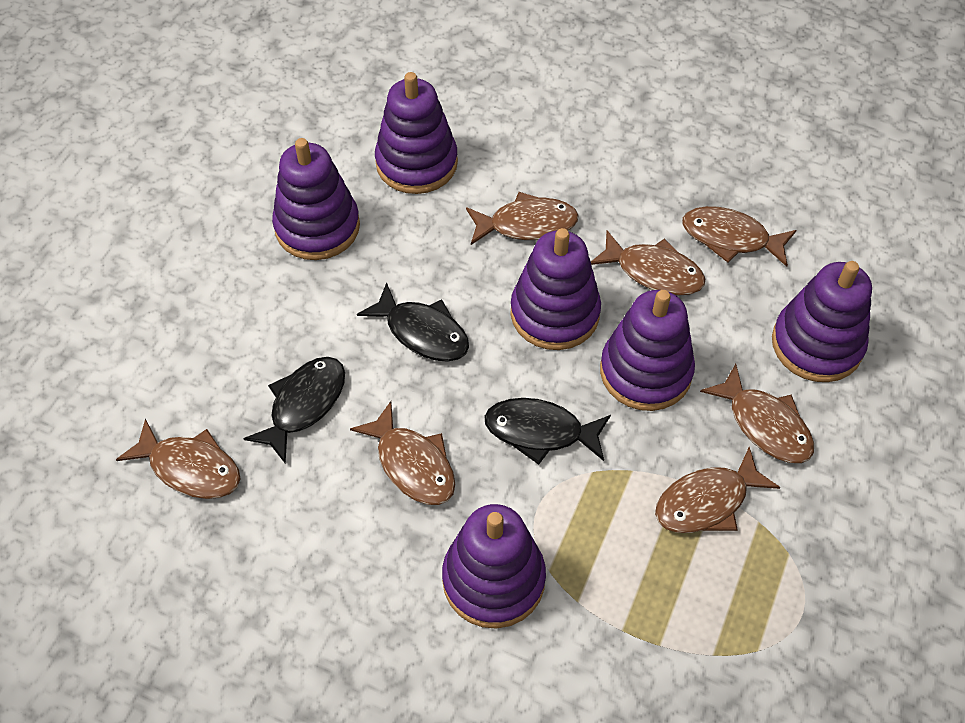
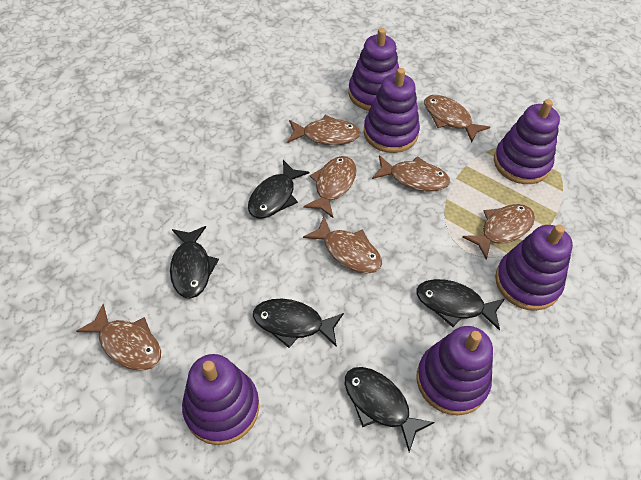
black fish: [243,357,345,464] [357,282,469,362] [484,398,611,465] = 3 -> [170,226,219,299] [248,160,309,219] [253,299,344,348] [345,367,435,452] [416,279,505,330] = 5

